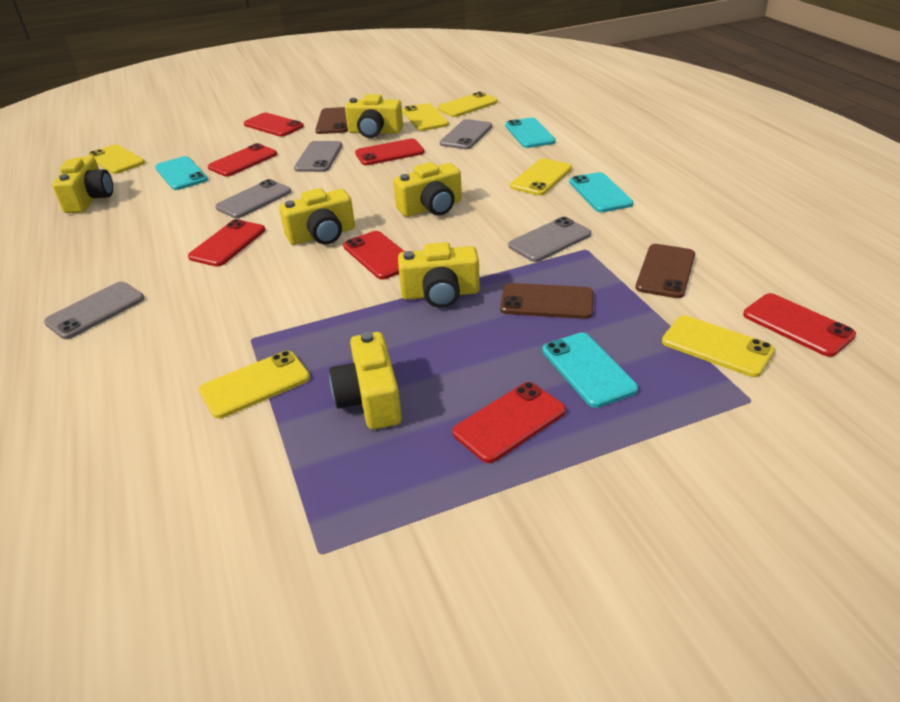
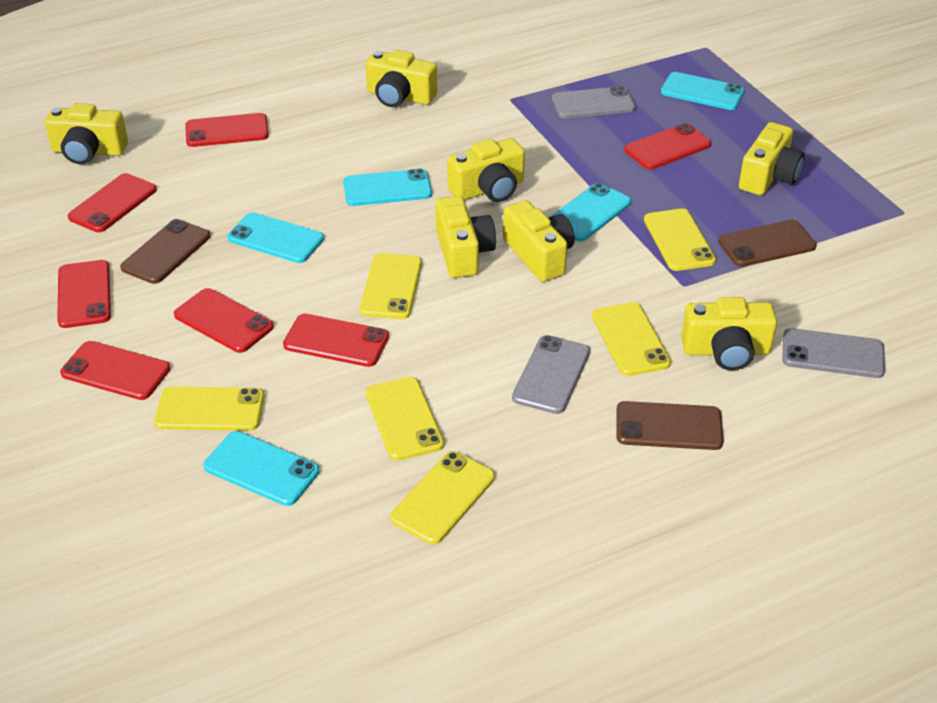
grey phone: [44,282,144,339] [215,179,291,218] [294,141,342,172] [440,119,492,150] [508,217,591,262] = 5 -> [512,335,590,414] [552,86,636,119] [782,328,885,378] = 3
turquoise phone: [155,156,208,190] [505,118,556,148] [542,333,638,408] [569,172,634,212] = 4 -> [203,431,320,506] [227,212,324,263] [343,169,432,206] [550,183,631,241] [661,72,745,110] = 5
yellow camera: [52,156,113,213] [279,188,355,245] [329,332,402,429] [345,94,403,138] [393,162,462,217] [398,242,480,308] = 6 -> [45,103,128,164] [366,50,438,107] [435,196,496,278] [447,138,525,202] [503,200,575,282] [681,297,777,370] [739,122,804,195] = 7

